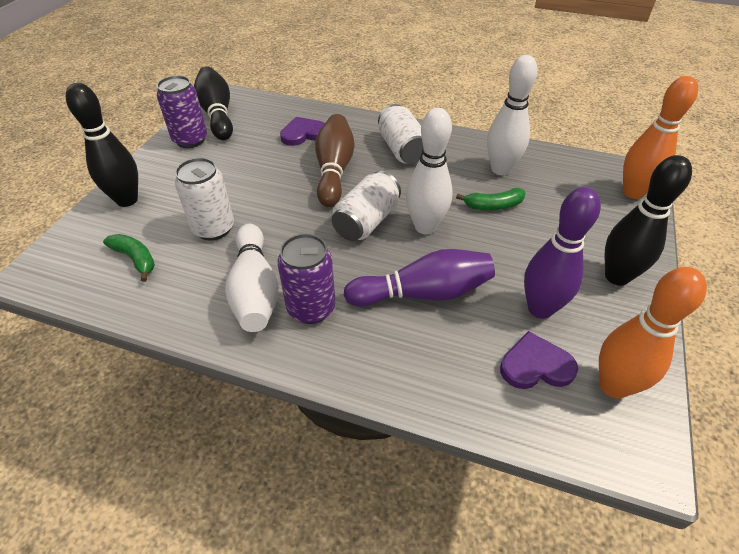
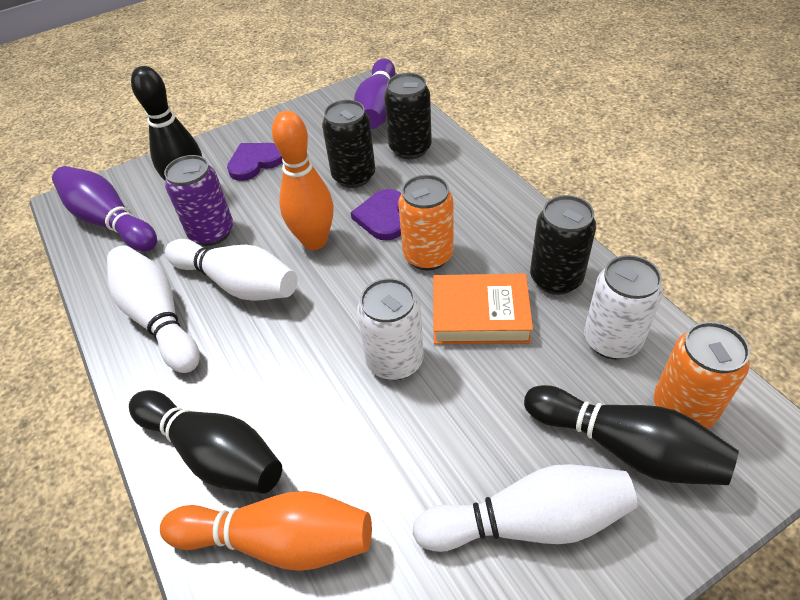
black can: none = 0 -> [322,100,375,188] [384,73,432,159] [530,195,596,295] = 3
brown bowling pin: [315,114,355,207] = 1 -> none = 0
green banana: [103,234,155,282] [456,188,526,210] = 2 -> none = 0
orange book: none = 0 -> [433,274,533,344] = 1
orange can: none = 0 -> [398,175,454,271] [654,322,750,428] = 2
purple can: [157,75,207,148] [278,234,336,324] = 2 -> [164,155,233,246] = 1
white can: [175,158,234,241] [332,171,401,241] [378,104,423,164] = 3 -> [357,278,423,380] [584,255,663,359] = 2

